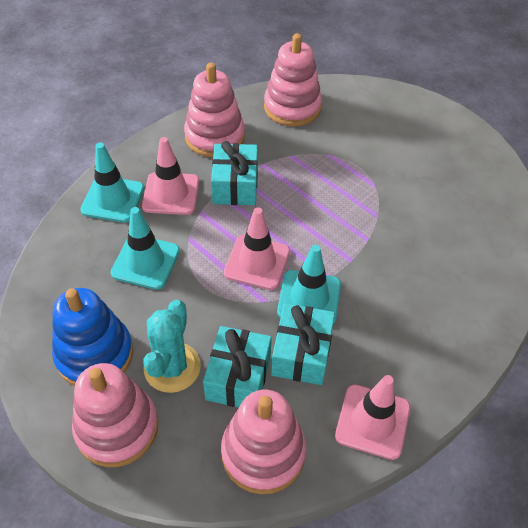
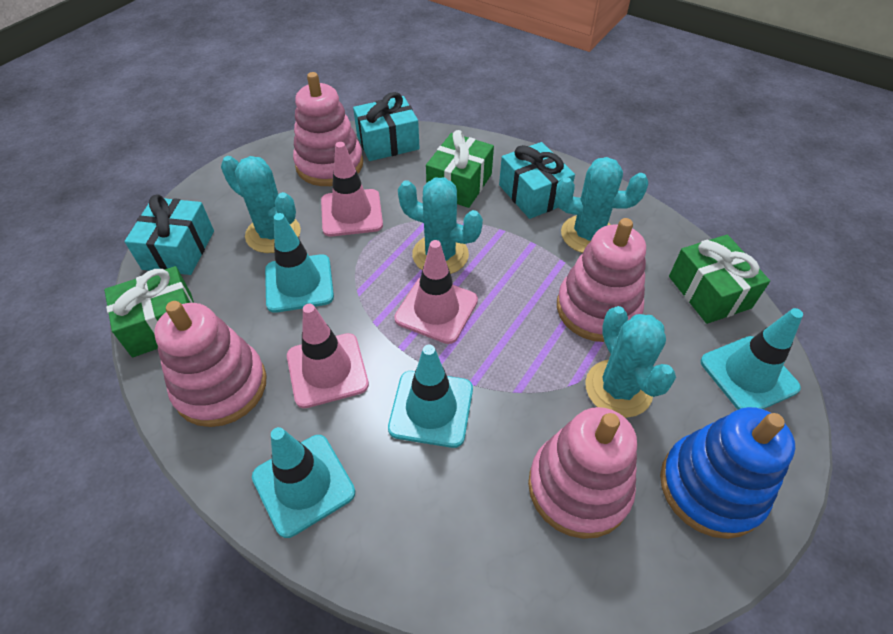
green gift: none = 0 -> [104,266,194,357] [426,130,494,208] [669,235,770,324] = 3
turquoise cactus: [144,299,201,393] = 1 -> [221,156,301,253] [398,178,483,274] [556,157,648,253] [585,306,676,418] = 4
turquoise traffic cone: [80,143,144,222] [110,207,180,290] [277,245,341,325] = 3 -> [252,427,355,538] [265,213,334,313] [388,345,473,448] [701,308,803,410] = 4

